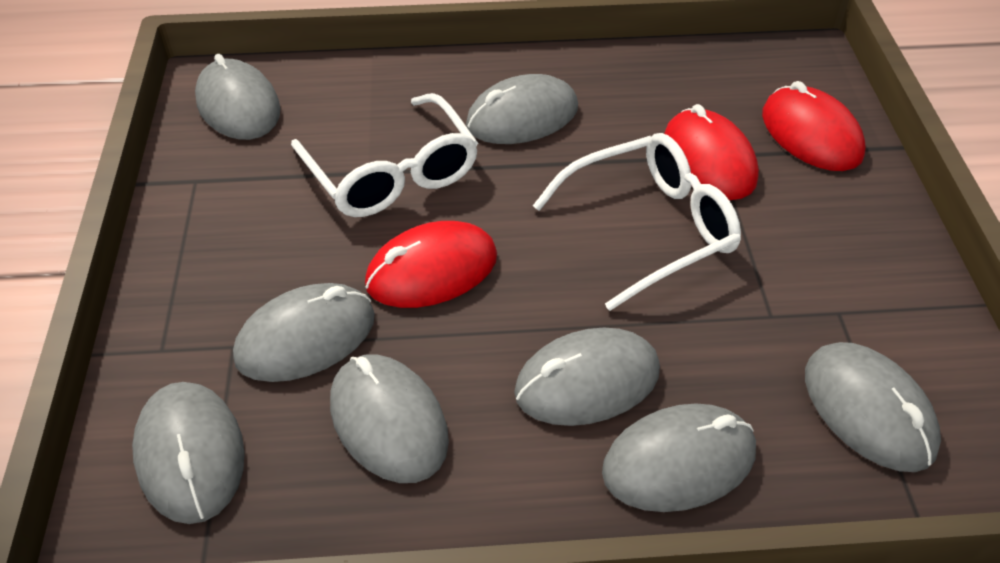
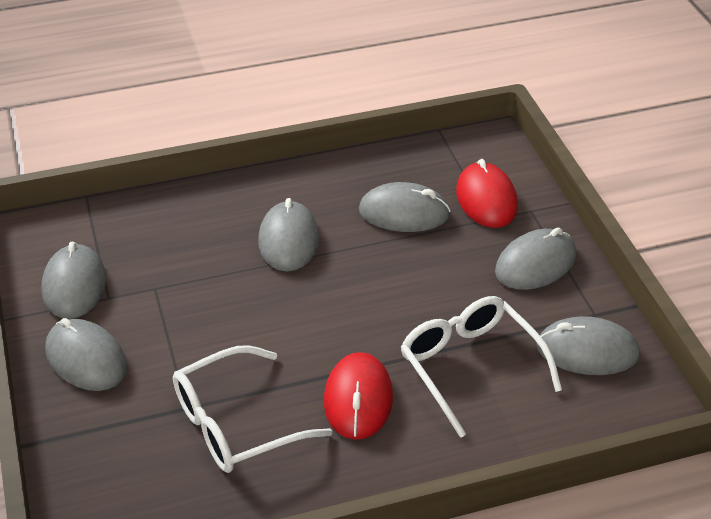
grey mouse: [132,382,245,524] [195,54,281,140] [233,283,375,382] [330,354,449,483] [466,74,578,144] [514,328,660,426] [602,403,756,512] [805,342,941,472] = 8 -> [42,242,106,319] [45,318,127,391] [258,198,319,271] [359,182,451,232] [495,227,576,290] [537,316,640,375] = 6
red mouse: [365,221,497,308] [664,104,759,200] [762,81,866,171] = 3 -> [324,352,393,440] [456,159,518,228] = 2

